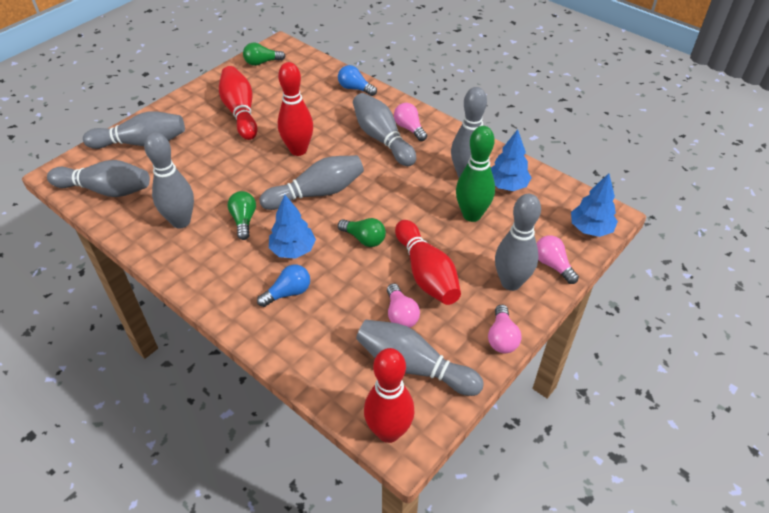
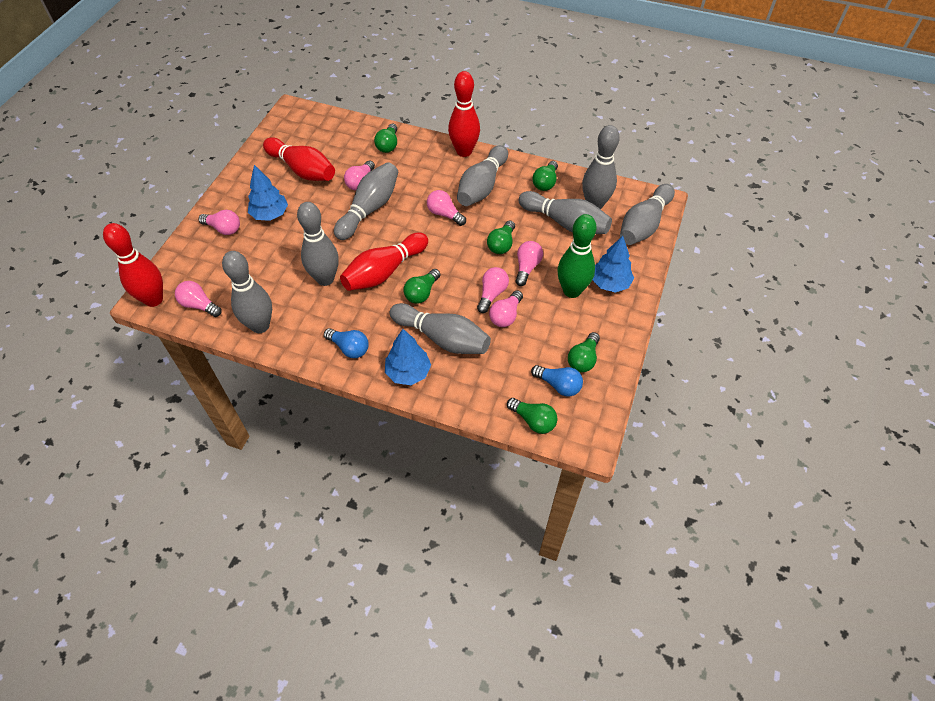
green light bulb: [228,191,256,240] [243,43,285,66] [338,218,386,247] = 3 -> [374,124,397,153] [404,269,440,304] [487,220,515,254] [507,398,557,434] [533,161,558,191] [568,332,600,372] = 6
pink light bulb: [387,283,420,328] [394,103,427,141] [488,305,521,353] [536,235,579,284] = 4 -> [175,281,222,317] [199,210,240,235] [344,160,375,191] [427,190,466,226] [477,267,509,313] [489,290,523,327] [515,241,543,286] = 7

